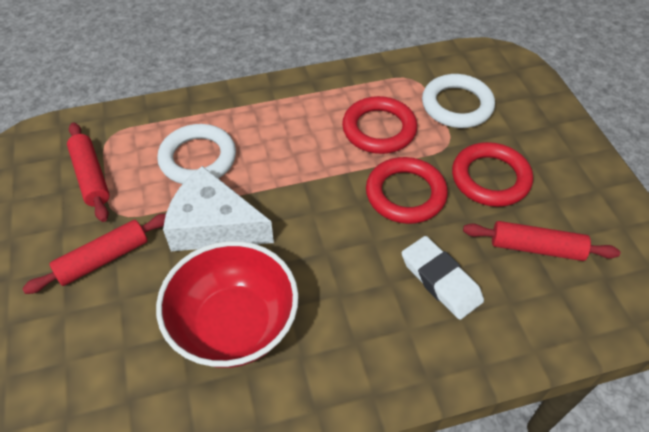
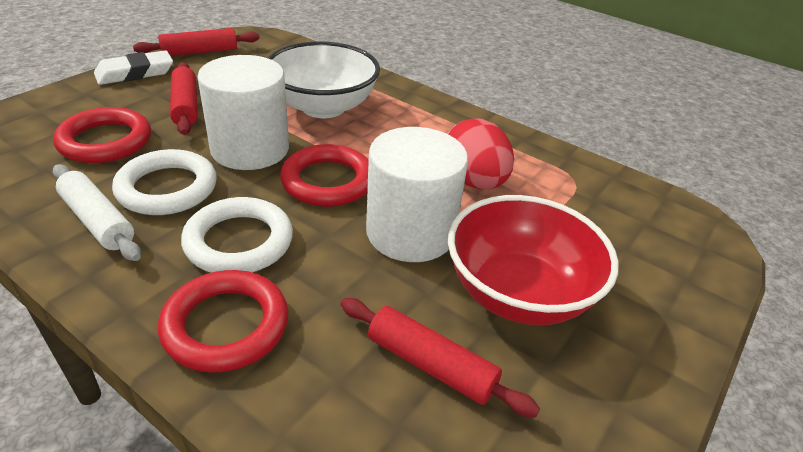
red egg: none = 0 -> [448,118,514,189] = 1
white bowl: none = 0 -> [268,41,380,118] = 1
white cheese: [163,166,274,251] = 1 -> none = 0
white cylinder: none = 0 -> [197,55,289,170] [366,127,468,262] = 2
white rolling pin: none = 0 -> [53,164,141,261] = 1

